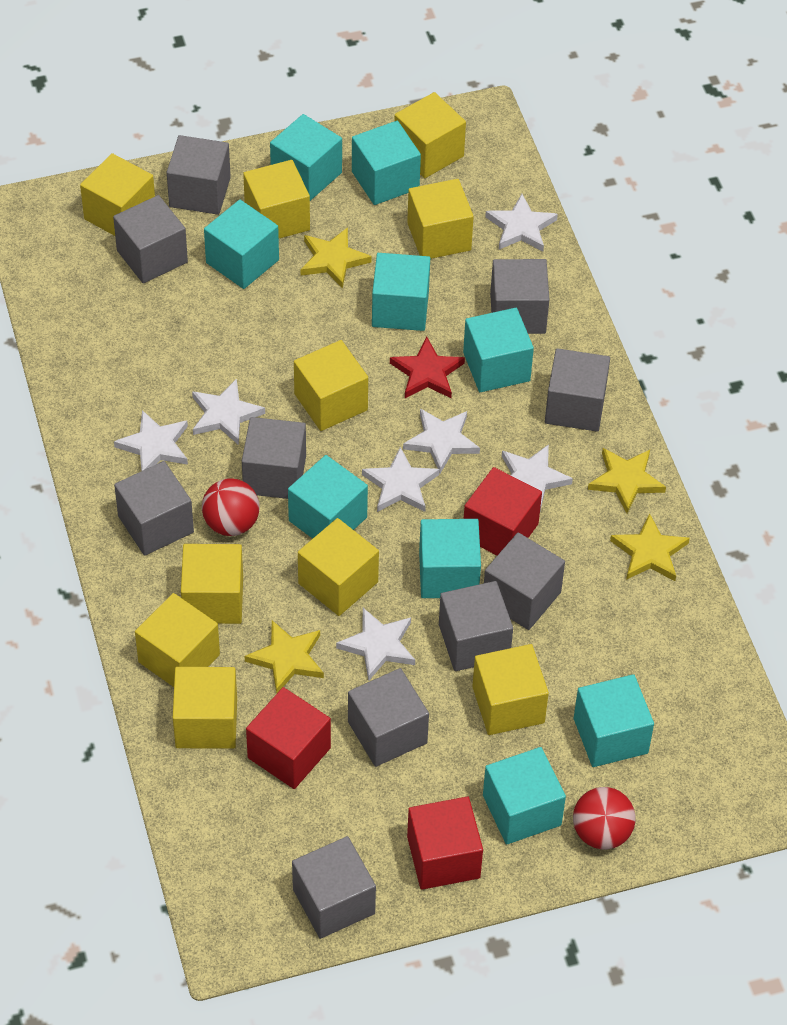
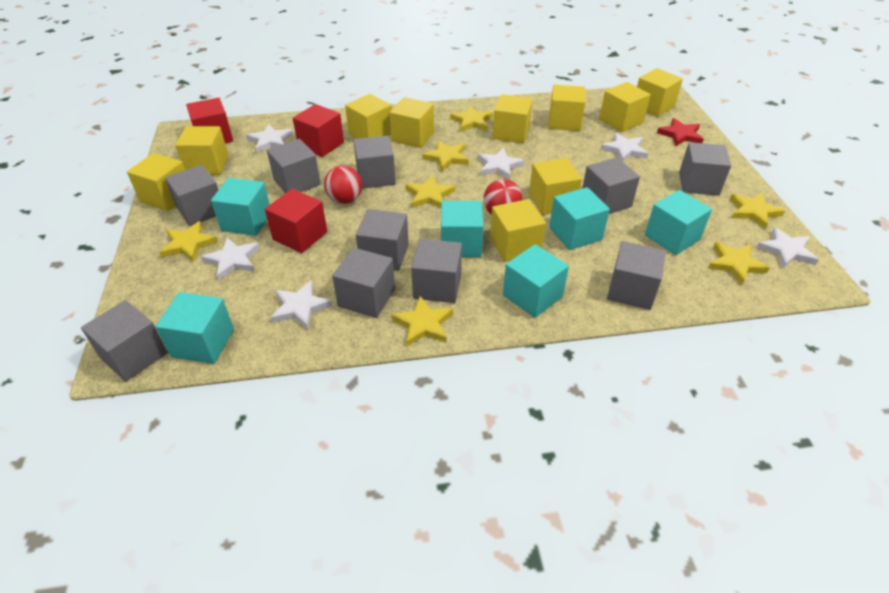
turquoise cube: [204,200,279,289] [270,114,342,201] [288,455,368,539] [352,121,421,205] [372,253,430,331] [419,519,481,598] [463,308,534,392] [483,747,566,844] [574,674,654,767] = 9 -> [156,292,234,364] [211,178,270,236] [441,201,483,257] [503,244,569,318] [549,187,610,250] [645,190,712,255] = 6
white star: [114,410,188,471] [192,379,265,445] [336,608,415,681] [362,447,439,512] [403,409,480,473] [485,194,558,251] [502,444,573,511] = 7 -> [201,237,260,281] [246,124,293,153] [270,280,333,329] [477,148,524,180] [601,133,649,161] [756,227,819,268] = 6
yellow star: [245,620,324,694] [301,227,372,289] [588,448,666,513] [610,513,690,581] = 4 -> [159,221,218,262] [391,296,453,346] [405,175,455,208] [422,140,469,171] [450,105,493,132] [708,242,770,285] [730,193,785,229] = 7

